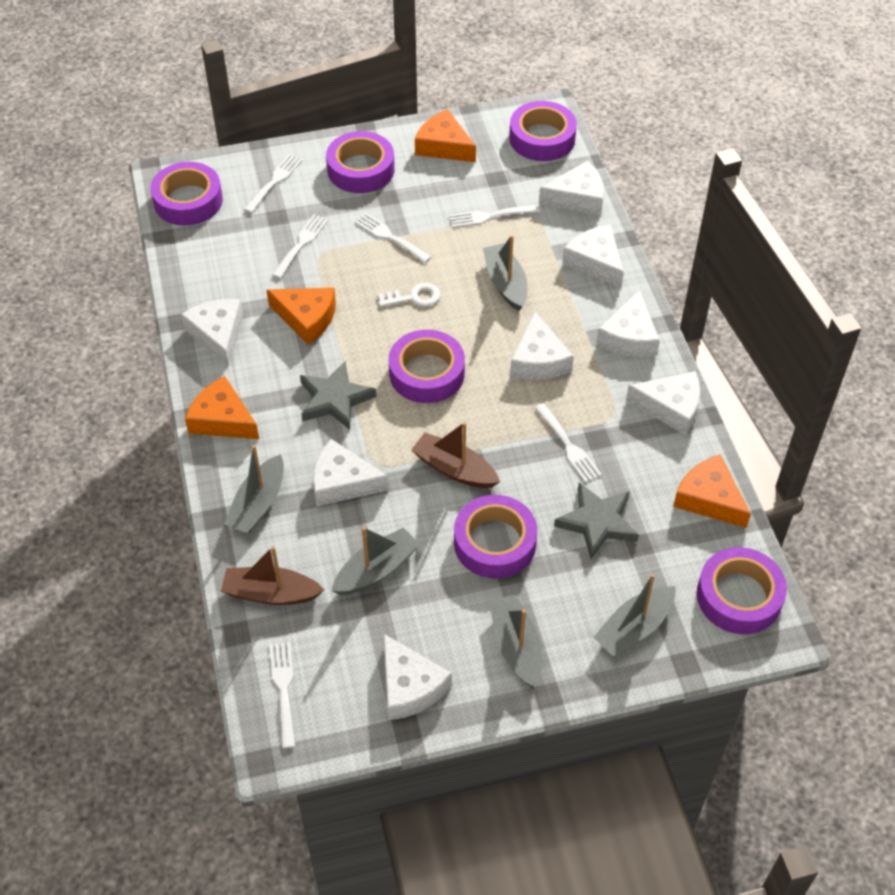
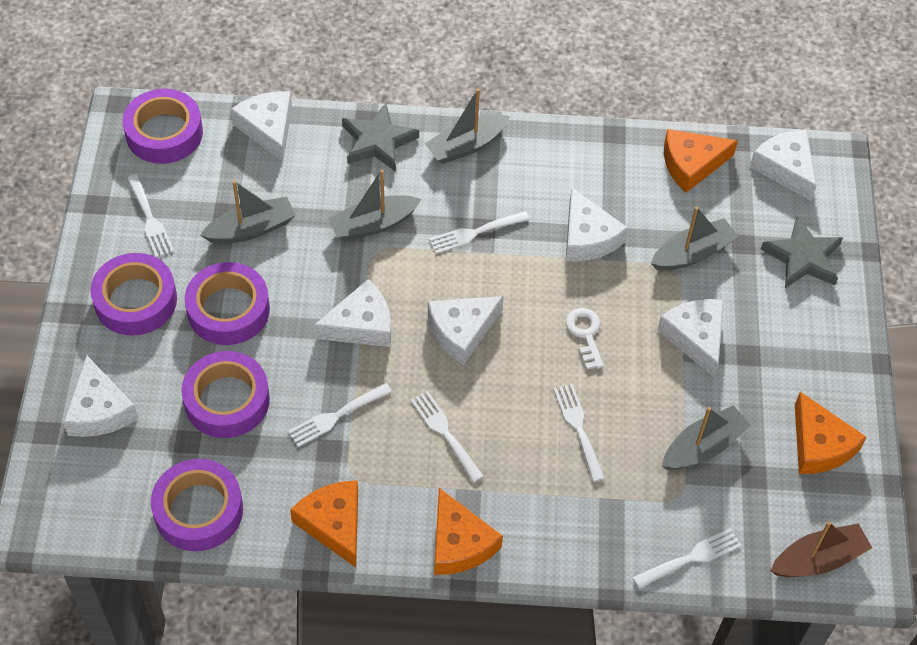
brown boat: [221,546,324,605] [411,422,500,488] = 2 -> [770,522,872,577] = 1
purple tape: [150,162,223,226] [326,131,395,193] [389,330,465,403] [454,495,537,579] [509,101,577,161] [697,547,787,634] = 6 -> [90,253,177,336] [123,89,203,164] [151,459,243,551] [181,351,270,438] [185,262,270,345] = 5
white cheese: [181,299,243,366] [313,439,389,506] [383,634,452,720] [510,312,574,380] [539,161,604,215] [562,225,624,288] [596,290,660,357] [626,371,700,435] = 8 -> [63,355,138,437] [230,91,292,161] [314,279,391,347] [428,296,504,365] [566,188,628,261] [657,299,724,377] [750,130,816,201] = 7

